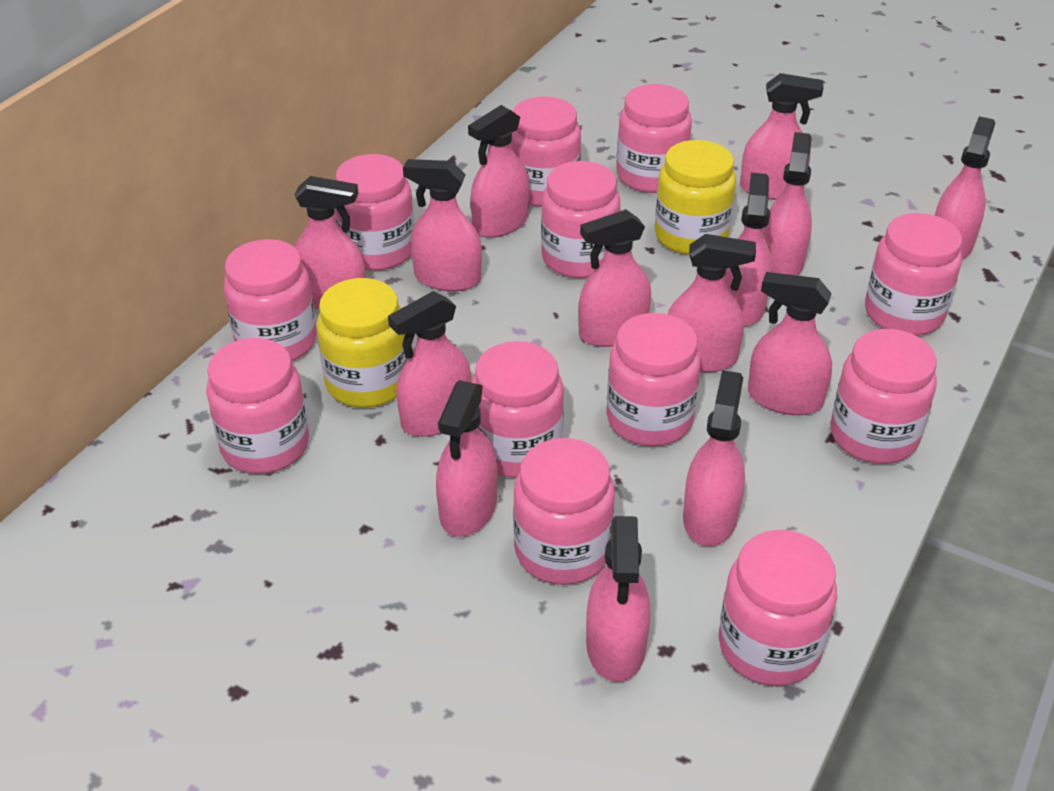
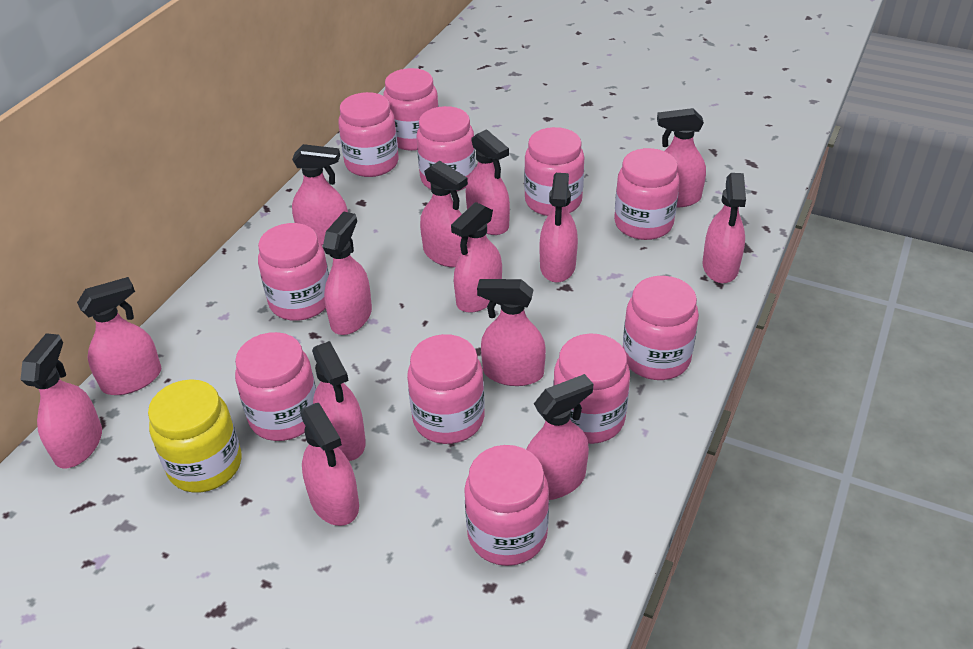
pink jar: [206,338,309,474] [223,239,317,361] [334,154,414,271] [472,341,564,478] [510,97,581,207] [513,438,615,585] [541,161,620,278] [607,313,701,446] [617,84,692,193] [719,530,837,686] [830,329,937,464] [865,213,962,336] = 12 -> [235,332,316,441] [258,223,329,321] [338,92,399,177] [383,68,439,151] [407,334,484,444] [416,106,475,191] [464,445,549,566] [524,127,584,216] [553,333,630,444] [614,148,680,240] [623,276,699,380] = 11
yellow jar: [317,278,408,408] [655,140,736,255] = 2 -> [148,379,242,493] = 1

